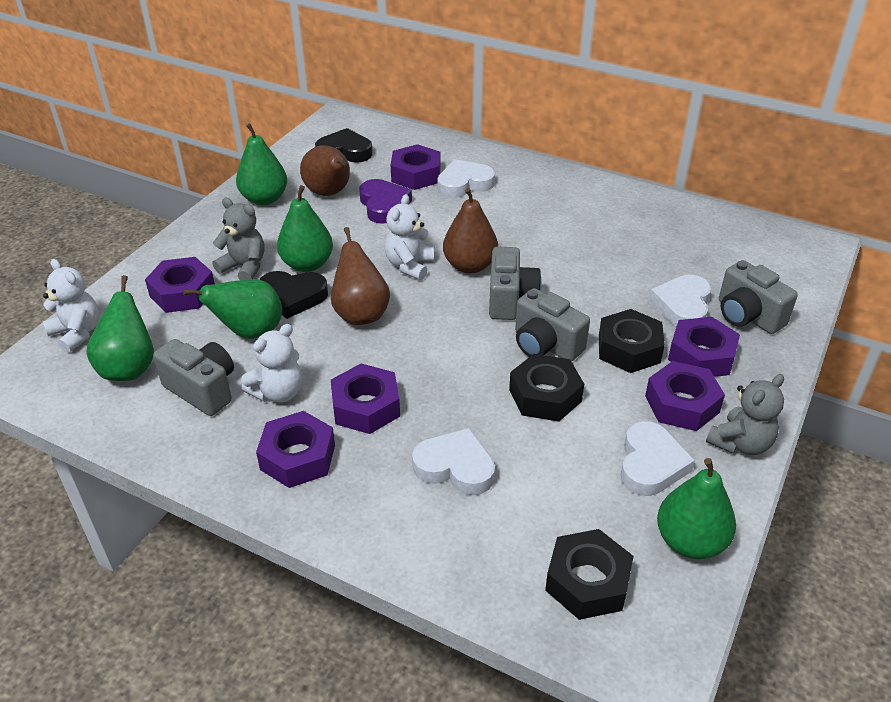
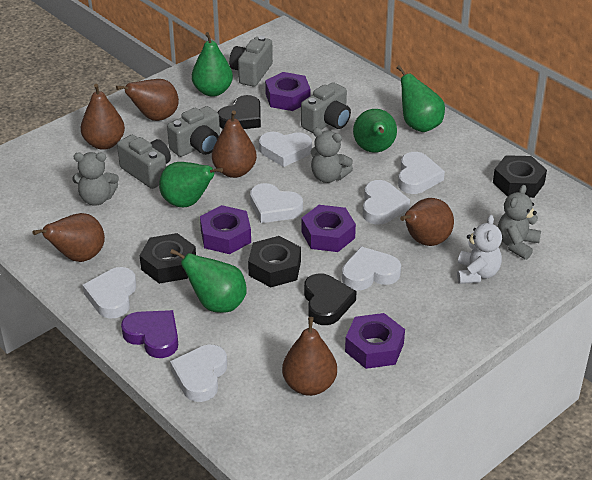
brown pear: [300,145,350,196] [331,227,390,325] [443,188,498,274] = 3 -> [33,213,105,262] [81,84,125,150] [116,79,179,121] [212,111,257,178] [282,317,337,396] [400,198,454,246] = 6
grey teddy bear: [213,198,265,280] [706,374,784,455] = 2 -> [72,152,119,206] [311,128,353,183] [498,185,541,260] = 3
purple nut: [145,257,215,313] [256,411,335,488] [331,363,400,434] [391,144,441,190] [645,361,725,431] [668,317,740,377] = 6 -> [200,205,251,254] [265,72,310,111] [301,205,356,252] [345,313,405,369] = 4
white heart: [412,428,495,495] [437,159,495,198] [620,421,695,496] [649,275,711,327] = 4 -> [83,267,136,318] [170,345,227,402] [250,183,303,223] [259,132,312,167] [342,246,401,290] [363,180,410,225] [398,152,445,194] = 7
white teddy bear: [43,259,99,353] [241,324,302,403] [385,194,435,280] = 3 -> [457,215,502,284] = 1

